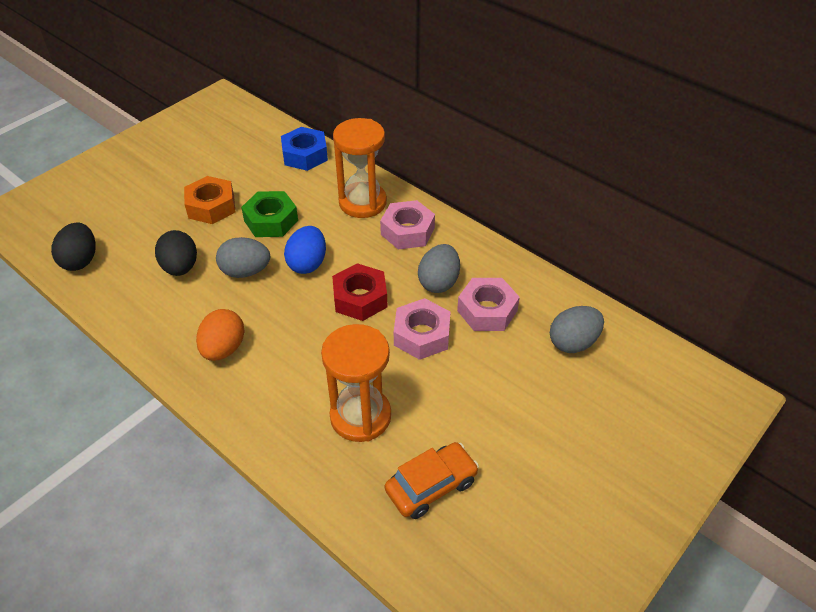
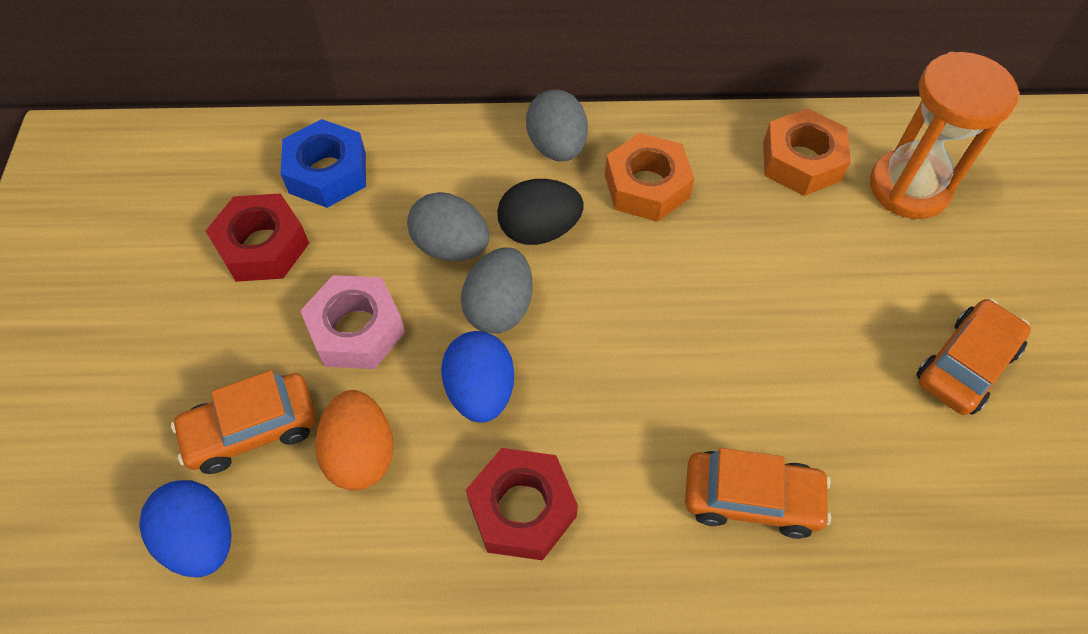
black egg: [51,222,96,271] [155,230,197,276] = 2 -> [497,179,584,245] = 1
blue egg: [284,226,326,274] = 1 -> [139,480,232,578] [441,331,514,423] = 2
green nut: [241,191,298,237] = 1 -> none = 0
orange car: [385,442,479,519] = 1 -> [171,370,317,474] [685,448,831,539] [916,299,1031,415] = 3
orange hourglass: [321,324,391,442] [333,118,387,218] = 2 -> [870,52,1020,219] = 1
orange nut: [184,176,235,224] = 1 -> [605,133,695,222] [763,108,851,196] = 2
pink nut: [380,200,435,250] [394,298,450,360] [457,278,520,331] = 3 -> [300,275,405,369] = 1
red nut: [332,263,387,321] = 1 -> [206,193,309,282] [466,448,578,561] = 2

